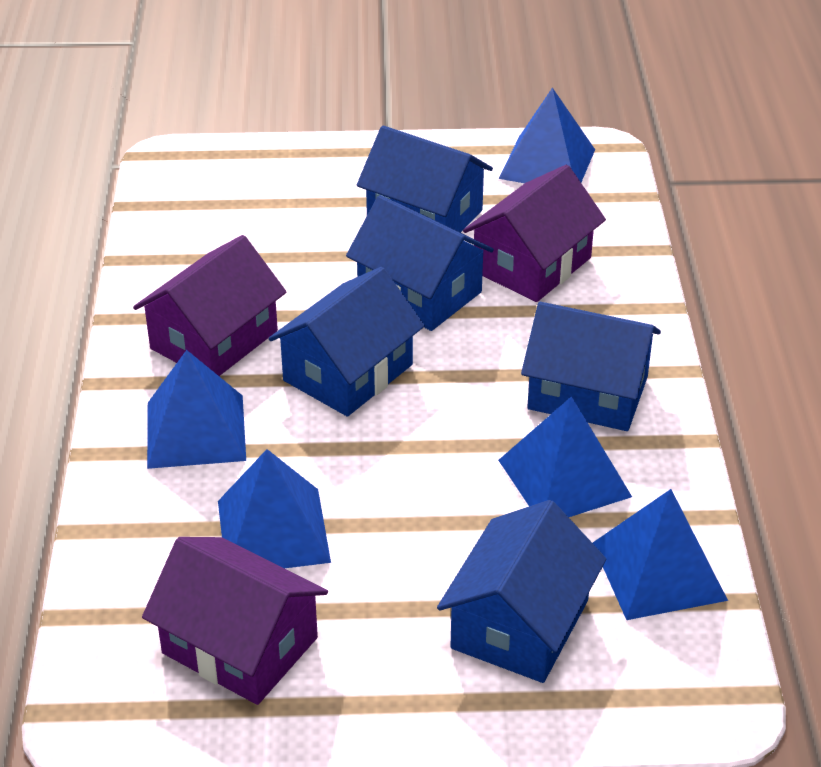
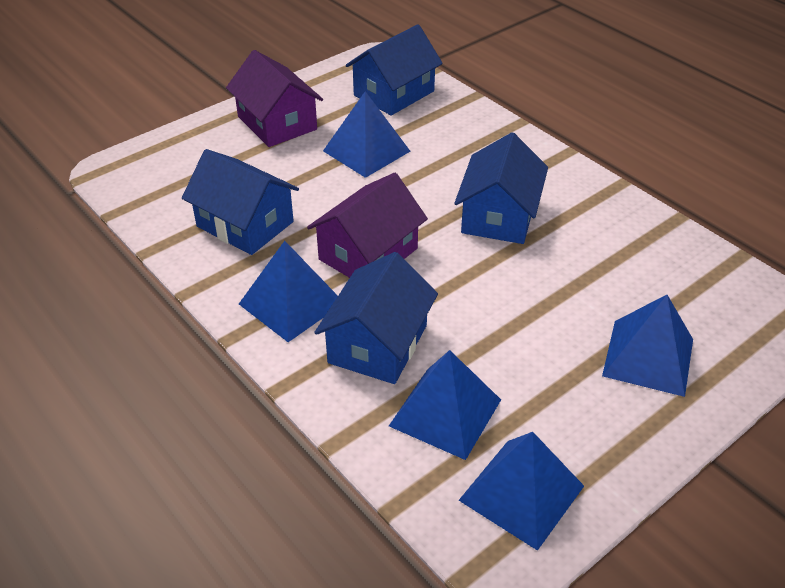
blue house: [269,267,425,417] [346,195,494,331] [357,126,493,233] [437,500,606,683] [521,302,661,431] = 5 -> [182,149,299,255] [314,252,438,384] [346,25,443,116] [454,132,548,244] = 4
purple house: [133,235,287,376] [142,537,328,705] [463,165,606,302] = 3 -> [226,50,323,147] [307,173,428,278] = 2

